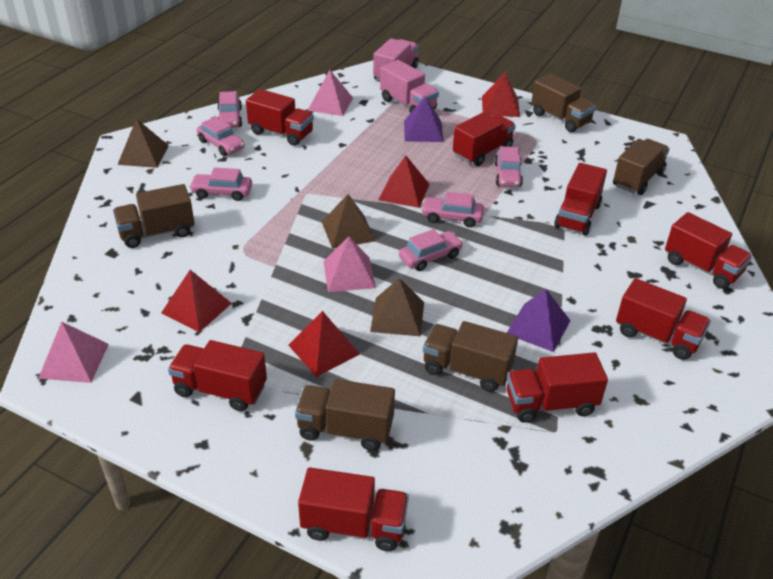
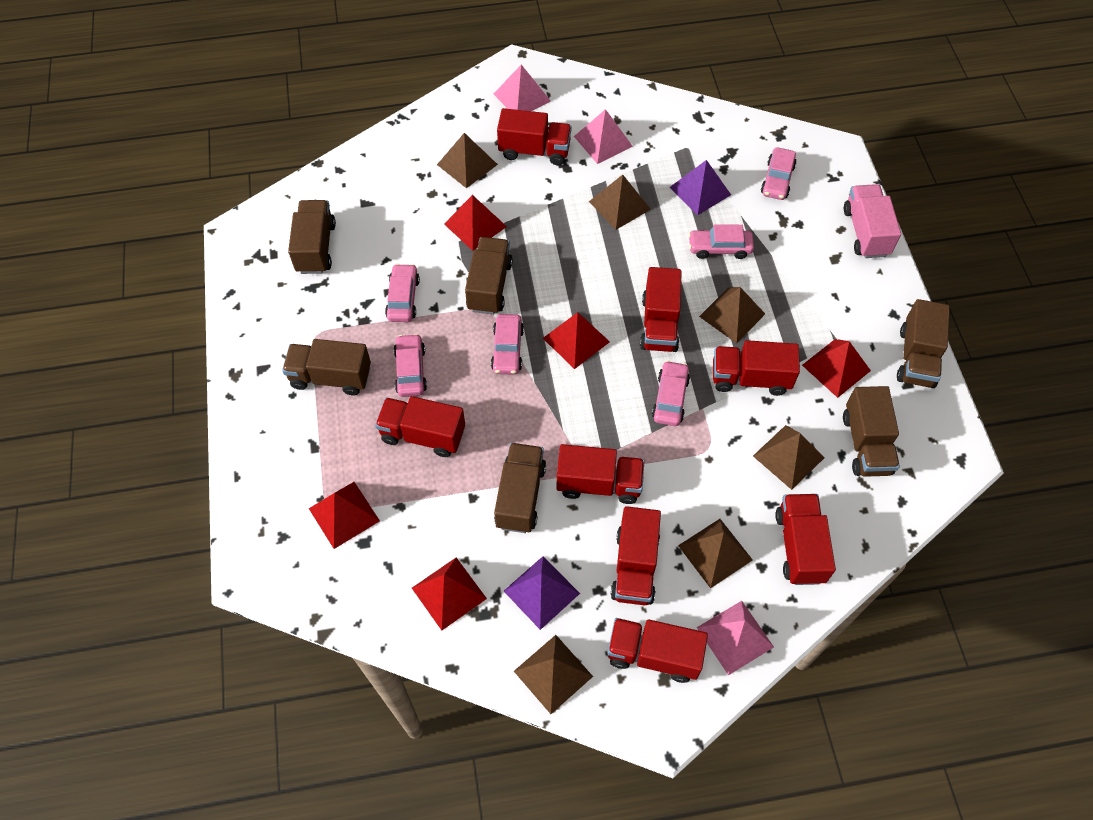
brown pyramid: [117,119,169,168] [322,194,376,249] [370,278,424,336] = 3 -> [437,133,498,188] [514,635,593,714] [589,175,651,230] [678,519,753,588] [699,287,765,343] [753,425,824,490] = 6
brown truck: [113,184,195,248] [295,379,395,451] [423,321,518,392] [531,73,596,132] [613,139,670,195] = 5 -> [282,339,371,395] [288,200,336,274] [465,237,513,315] [494,443,546,533] [843,386,900,477] [897,299,950,388] = 6
pink truck: [373,38,419,81] [380,60,439,113] = 2 -> [844,184,901,258] = 1
red pyramid: [161,270,232,332] [288,311,360,377] [378,156,430,208] [482,73,520,117] = 4 -> [309,482,380,549] [412,557,487,630] [444,195,507,251] [543,312,610,369] [802,339,871,398] = 5

